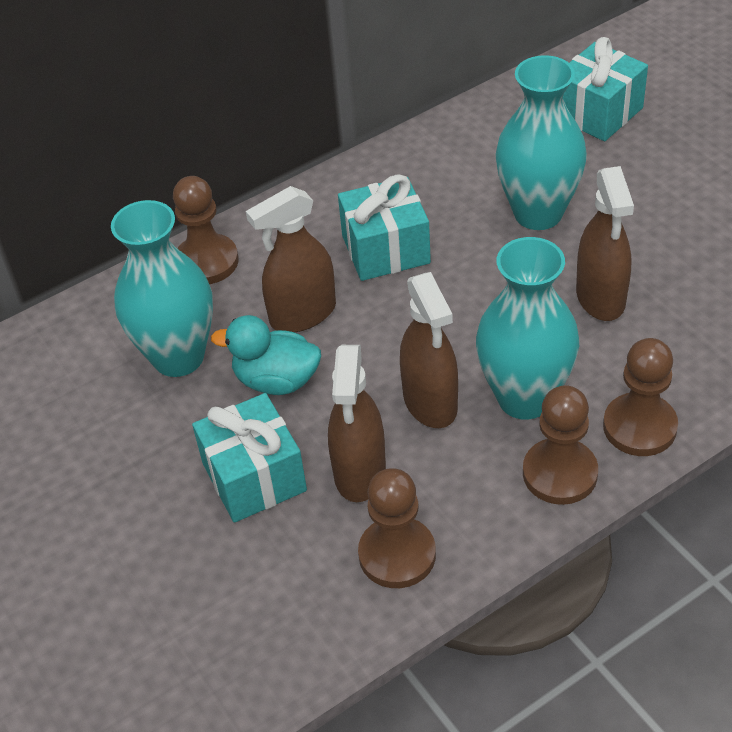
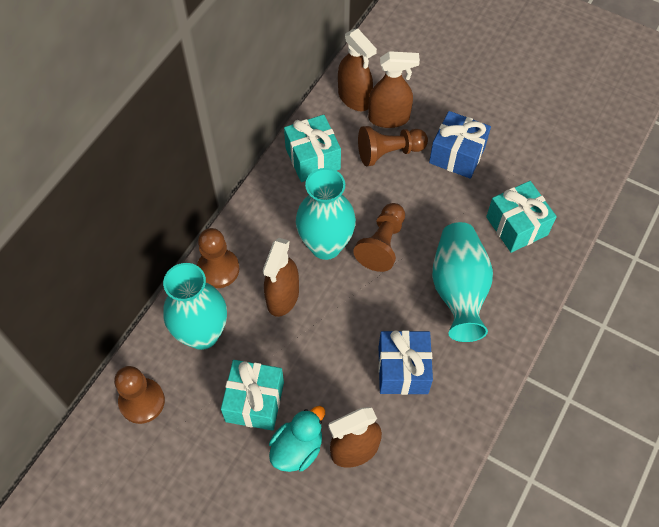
blue gift: none = 0 -> [378,330,433,395] [429,111,491,179] = 2

